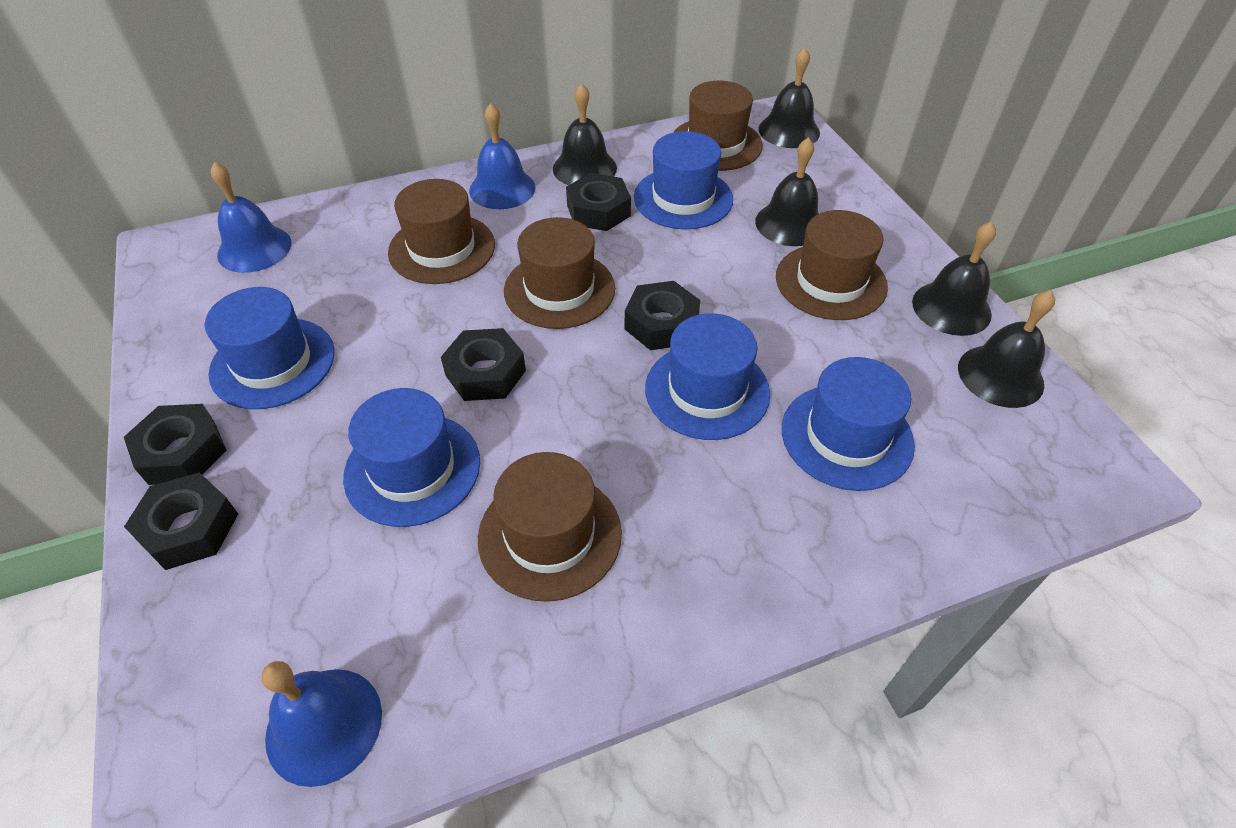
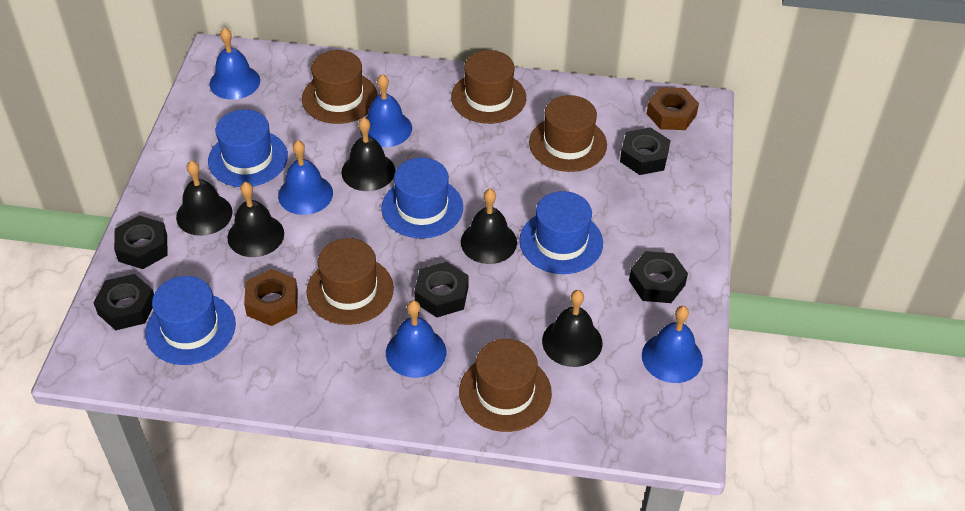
blue bell: [211,162,291,273] [262,661,382,787] [469,103,536,209] = 3 -> [209,27,260,100] [278,140,333,215] [360,74,412,147] [386,300,446,378] [642,306,703,383] = 5
blue hat: [205,287,335,409] [343,388,480,527] [634,131,733,229] [645,313,770,440] [782,357,915,491] = 5 -> [145,276,236,365] [208,109,288,187] [381,158,463,238] [519,191,603,274] = 4
brown nut: none = 0 -> [244,269,298,326] [647,87,699,130] = 2

